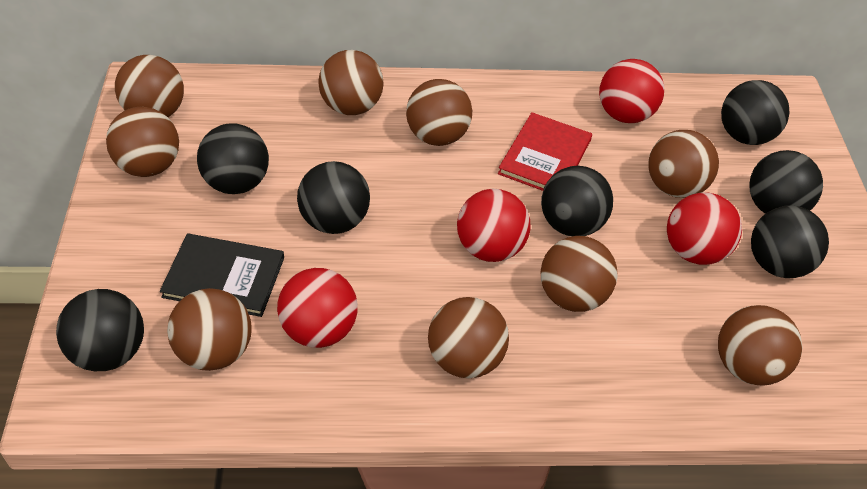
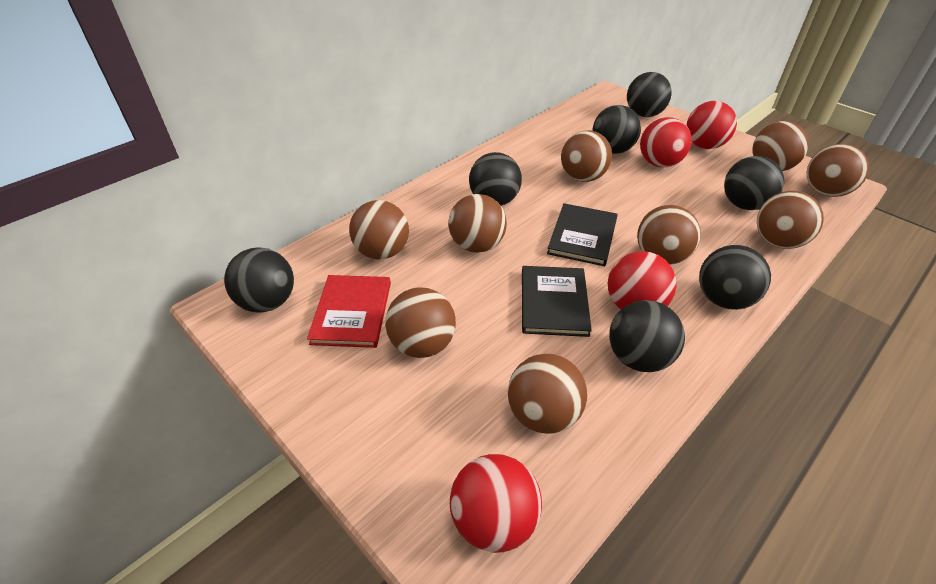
black book: [160,233,284,317] = 1 -> [522,266,592,337] [547,203,618,266] = 2

